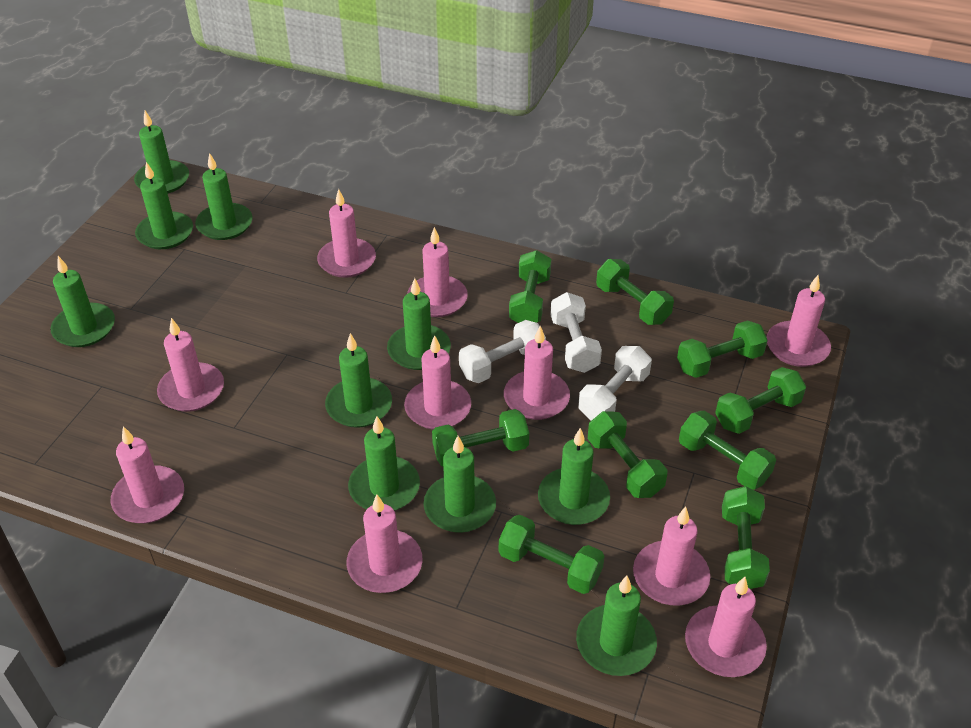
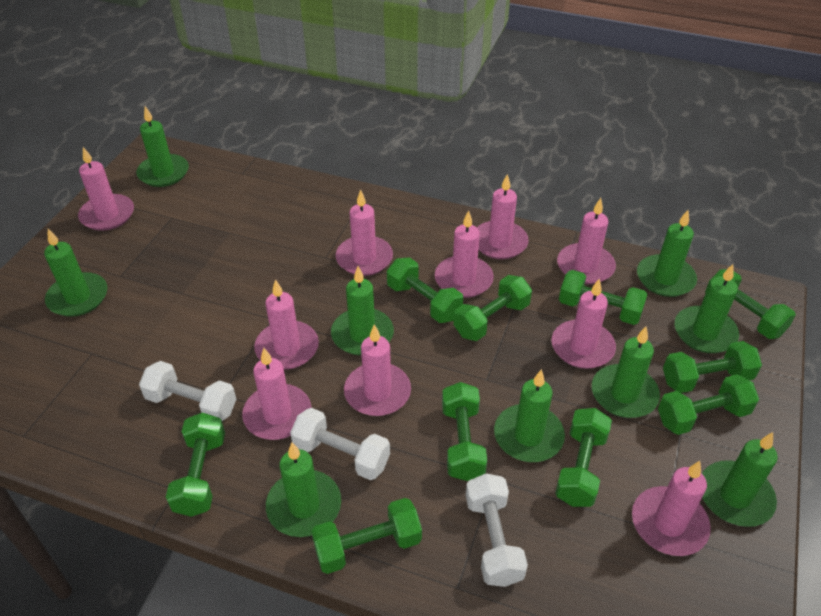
green candle: [50,256,115,347] [134,111,189,193] [135,162,193,249] [195,153,253,240] [325,333,392,428] [348,416,420,511] [387,278,451,370] [424,436,496,533] [538,428,610,525] [576,576,657,676] = 10 -> [44,229,108,317] [136,106,189,187] [266,442,341,537] [331,266,394,355] [494,369,565,462] [592,326,660,418] [637,210,697,297] [675,264,739,353] [702,432,778,527] = 9
green dumbbell: [432,409,529,467] [499,515,605,594] [509,250,551,323] [588,411,667,498] [596,259,674,325] [677,320,768,378] [679,411,776,490] [715,367,806,434] [722,486,770,589] = 9 -> [166,413,225,517] [311,498,422,574] [387,257,463,323] [442,382,487,481] [453,275,532,341] [555,408,612,507] [559,270,648,325] [658,374,759,435] [663,341,762,393] [705,269,796,339] = 10

